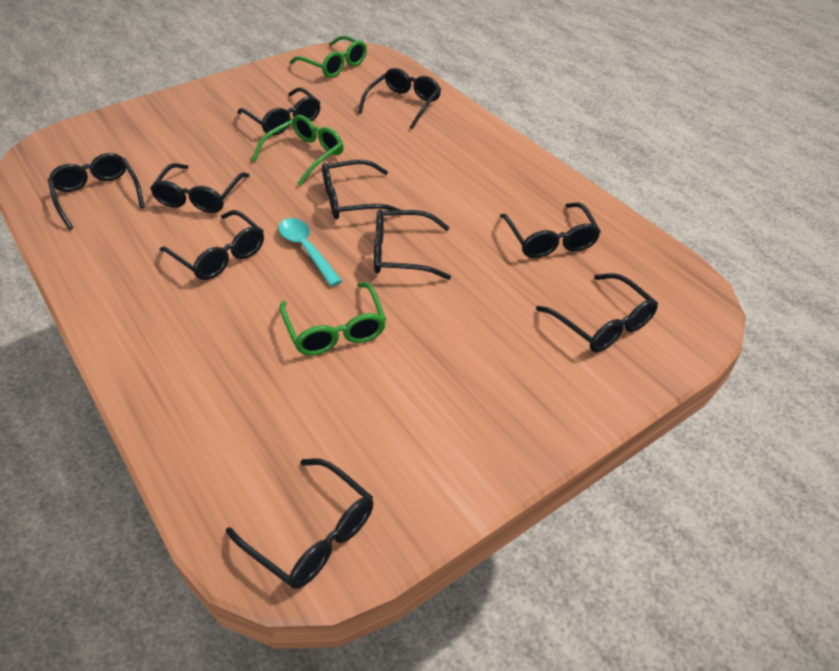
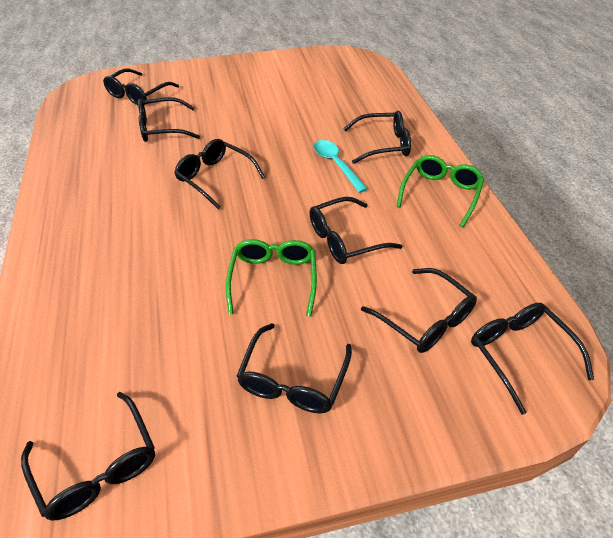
black glasses: [48,153,145,230] [150,163,250,213] [160,210,264,280] [226,458,373,589] [237,87,320,135] [322,160,401,219] [358,68,441,129] [374,209,451,280] [500,203,601,258] [536,273,658,352] = 10 -> [21,392,155,521] [103,69,179,105] [138,97,200,142] [174,139,265,209] [236,323,352,413] [309,197,402,264] [343,111,411,164] [361,268,477,353] [471,303,594,415] = 9
green glasses: [252,115,344,186] [279,282,386,355] [290,36,367,78] = 3 -> [226,239,317,317] [397,155,484,227] = 2

